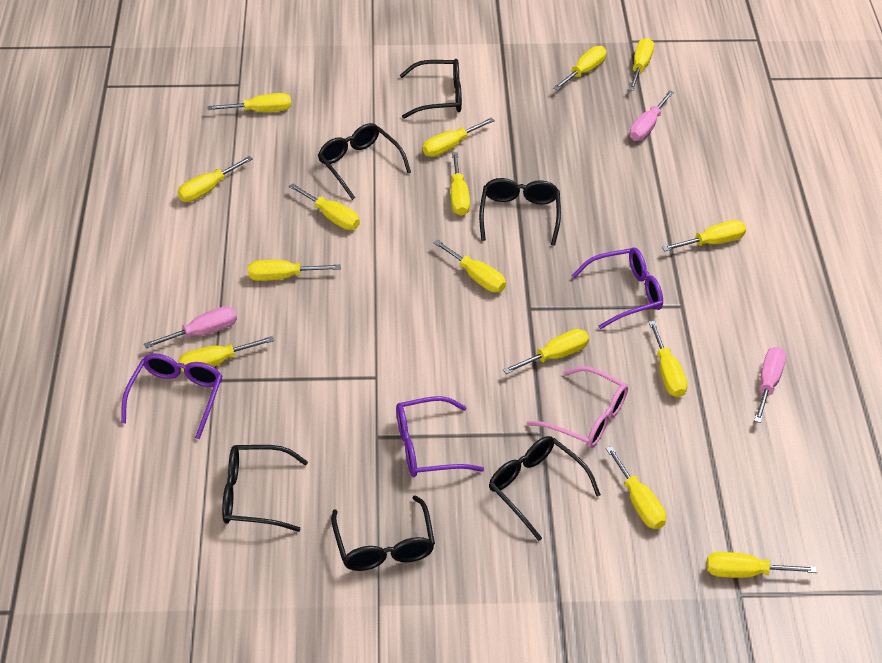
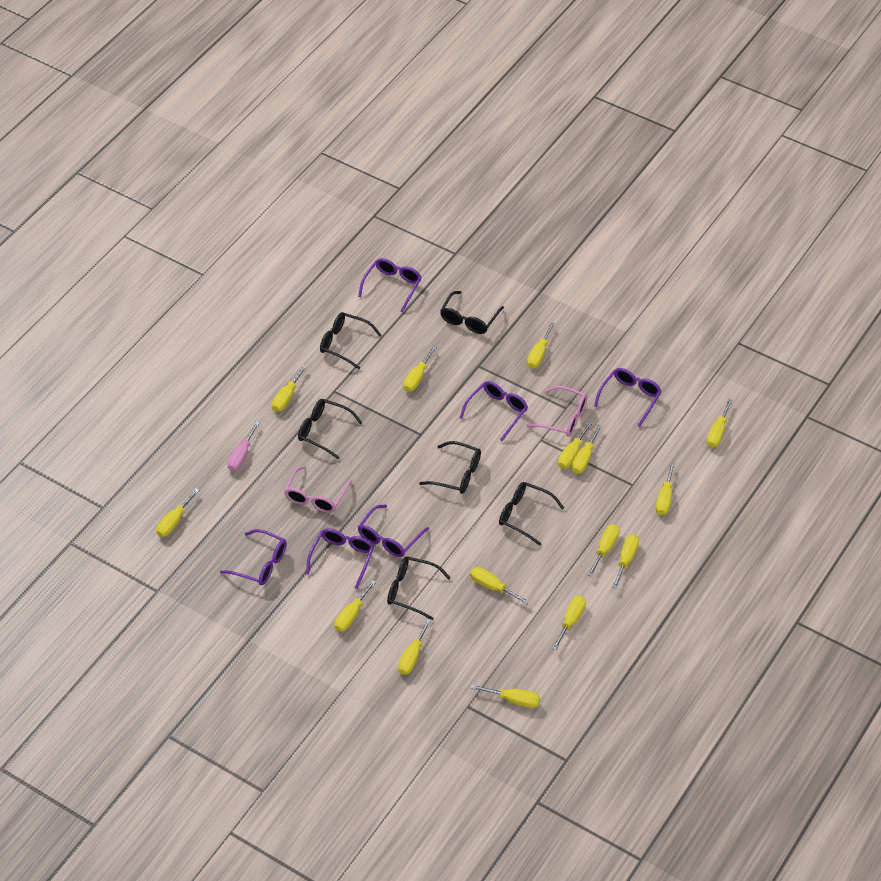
pink glasses: [527,366,628,449] = 1 -> [284,466,352,513] [527,386,587,437] = 2
pink screwdriver: [144,306,237,348] [629,90,674,141] [754,347,786,423] = 3 -> [227,421,260,471] = 1
purple glasses: [121,354,222,439] [396,396,484,477] [572,248,663,329] = 3 -> [220,529,287,585] [306,528,374,589] [358,258,422,312] [358,504,429,557] [460,381,528,441] [594,368,662,427] = 6

